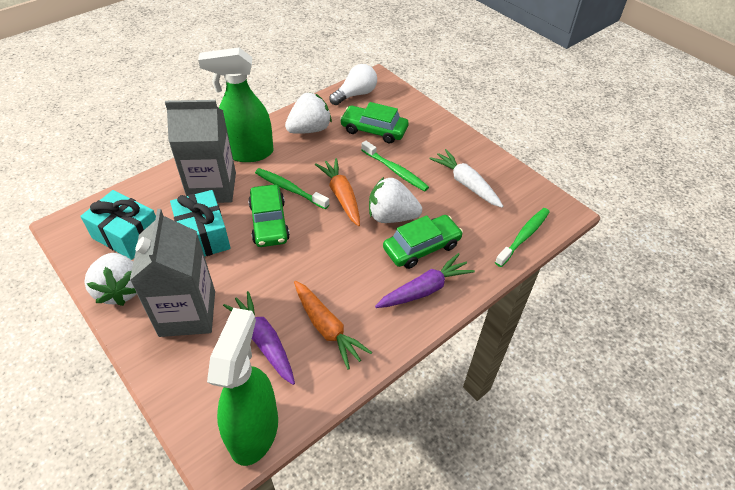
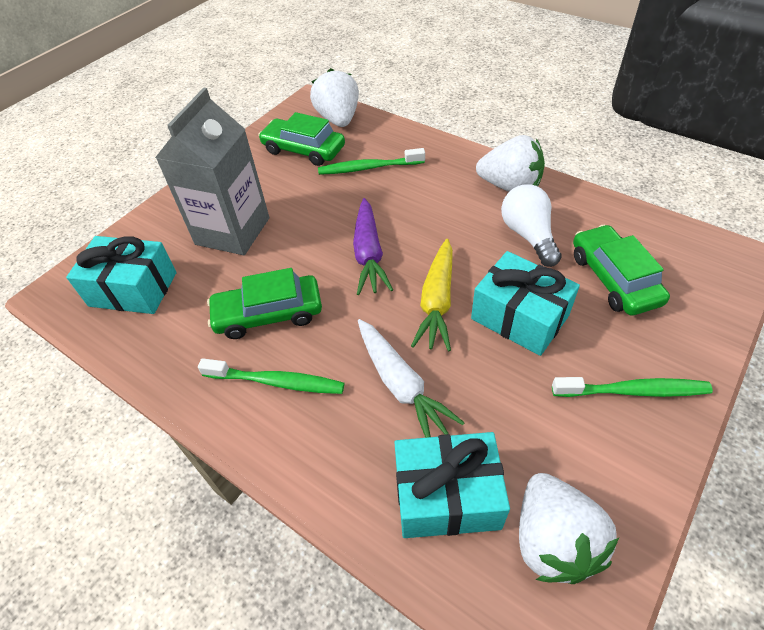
green spray bottle: [198,48,274,162] [207,308,278,466] = 2 -> none = 0
grey carton: [130,209,215,337] [165,100,236,203] = 2 -> [155,88,269,255] = 1
orange carrot: [294,281,372,369] [315,158,360,226] = 2 -> none = 0
purple carrot: [223,291,295,385] [375,253,475,308] = 2 -> [353,198,393,295] = 1
turquoise gift: [80,190,156,260] [170,190,231,257] = 2 -> [66,236,177,314] [394,432,510,538] [471,251,580,356] = 3
yellow carrot: none = 0 -> [411,239,453,352] = 1

